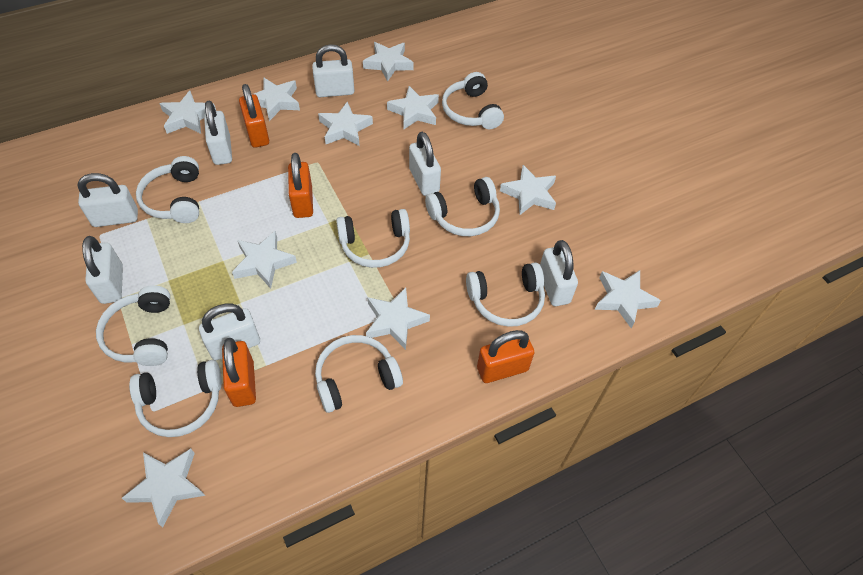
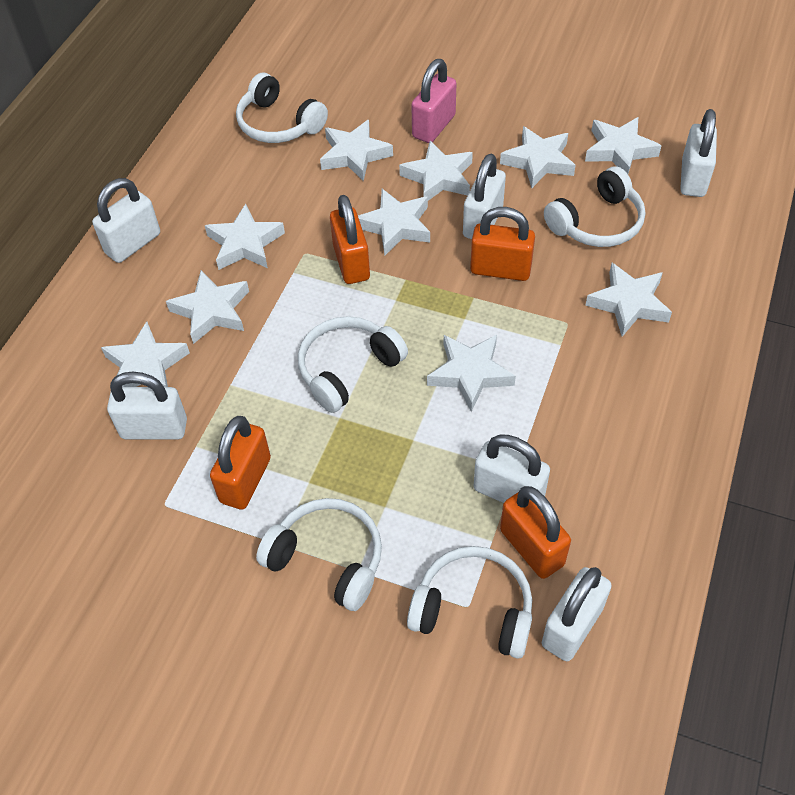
pink padlock: none = 0 -> [411,59,456,143] = 1
white headphones: [96,285,170,366] [129,360,222,437] [136,156,199,223] [315,335,403,413] [336,209,410,268] [425,177,500,236] [442,72,504,129] [466,262,545,327] = 8 -> [236,73,328,143] [256,498,382,611] [298,316,408,413] [407,546,532,659] [544,166,645,247] = 5
white padlock: [77,173,138,227] [82,236,123,304] [199,304,260,360] [204,101,232,165] [312,44,355,97] [409,132,441,196] [540,240,578,306] = 7 -> [92,178,160,263] [107,372,187,440] [463,154,506,239] [474,435,550,503] [542,567,612,661] [680,109,717,197] = 6

